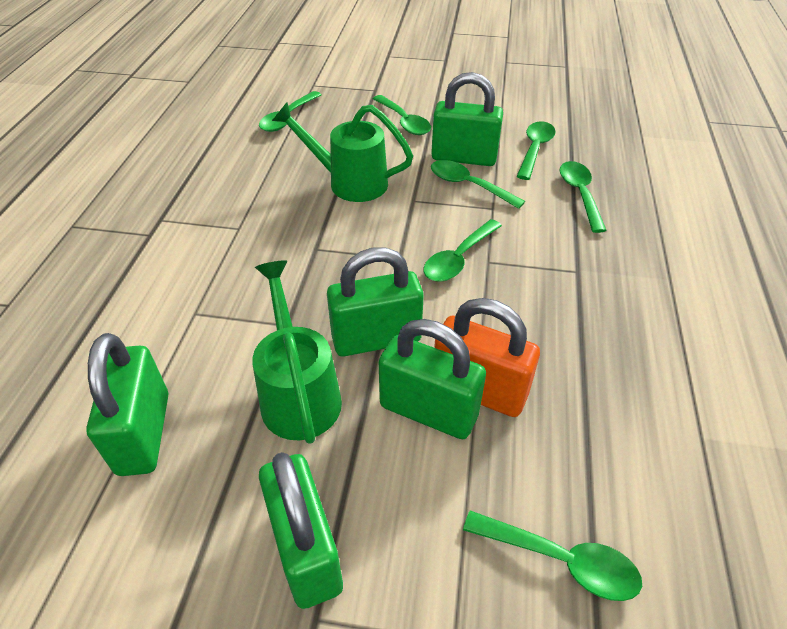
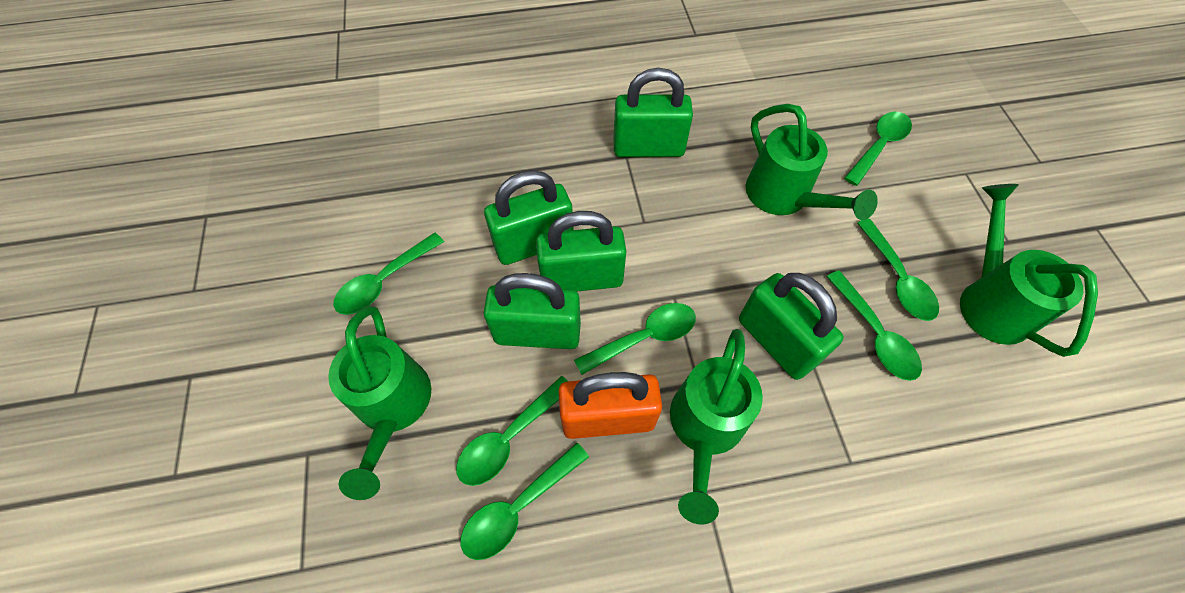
green watering can: [252,260,342,444] [272,102,413,202] = 2 -> [328,306,431,500] [670,329,763,525] [745,104,878,220] [960,184,1098,357] = 4

